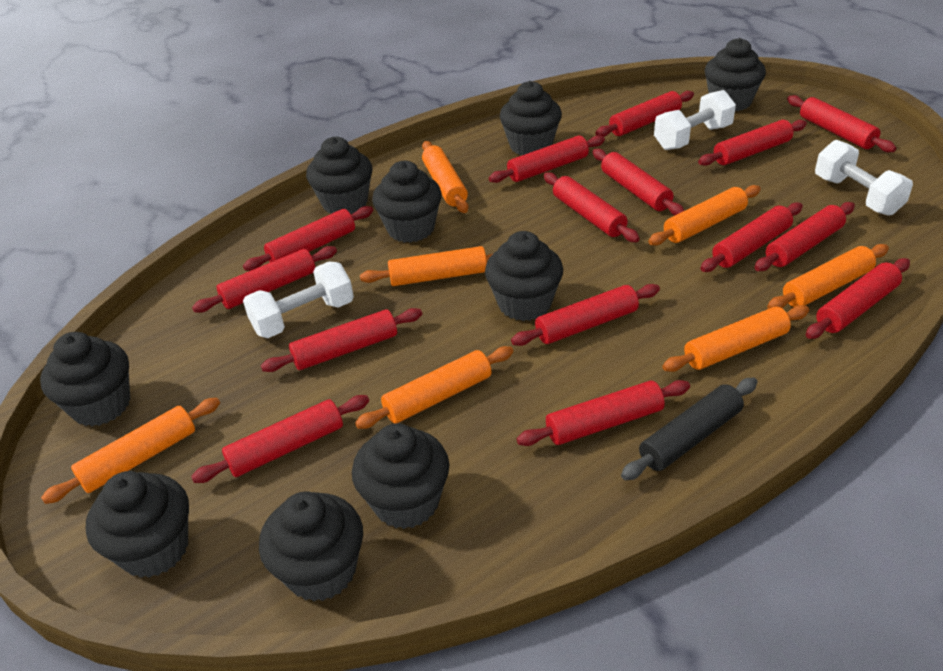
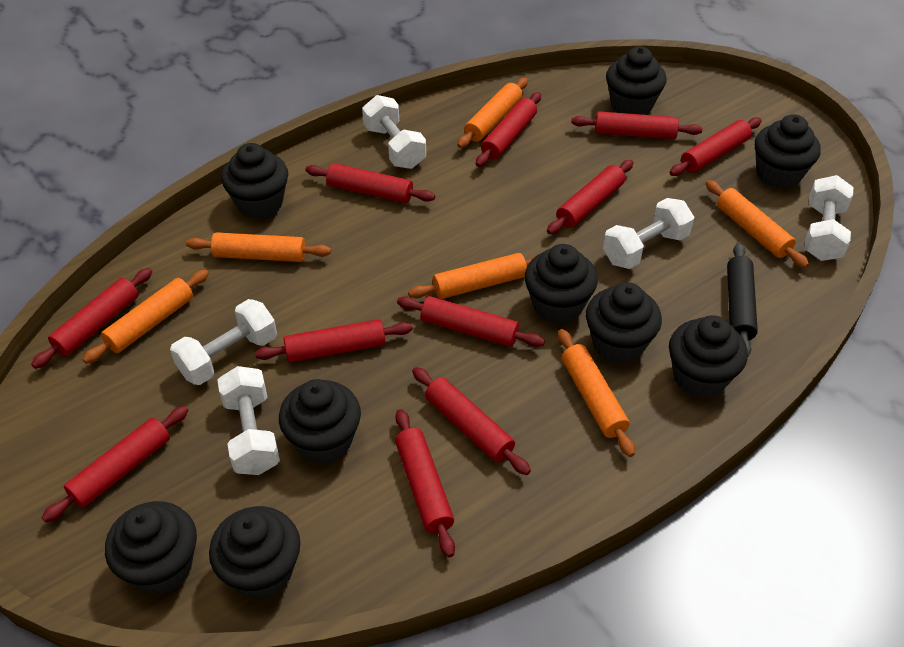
orange rolling pin: [41,398,220,504] [355,346,514,429] [360,246,492,286] [422,141,468,213] [648,185,761,246] [662,305,809,372] [767,244,889,309] = 7 -> [82,269,209,364] [186,232,331,262] [408,253,537,299] [457,78,528,148] [558,329,635,457] [706,180,809,268] = 6
red rolling pin: [191,395,369,483] [192,246,337,313] [243,206,373,271] [261,308,422,372] [489,135,605,183] [511,284,660,346] [517,380,690,446] [544,172,640,242] [593,149,684,215] [595,91,694,137] [698,120,807,166] [700,202,803,272] [754,202,855,271] [787,95,896,152] [806,258,910,339] = 15 -> [31,268,152,369] [41,406,189,522] [255,319,413,362] [305,163,435,203] [395,409,455,558] [397,296,545,347] [412,367,531,475] [476,92,541,167] [547,160,633,235] [571,111,702,139] [669,117,762,176] = 11
white dumbbell: [243,262,354,338] [654,90,736,150] [815,140,913,216] = 3 -> [170,299,277,385] [217,366,280,475] [362,95,426,169] [603,198,694,269] [804,175,853,261] = 5

